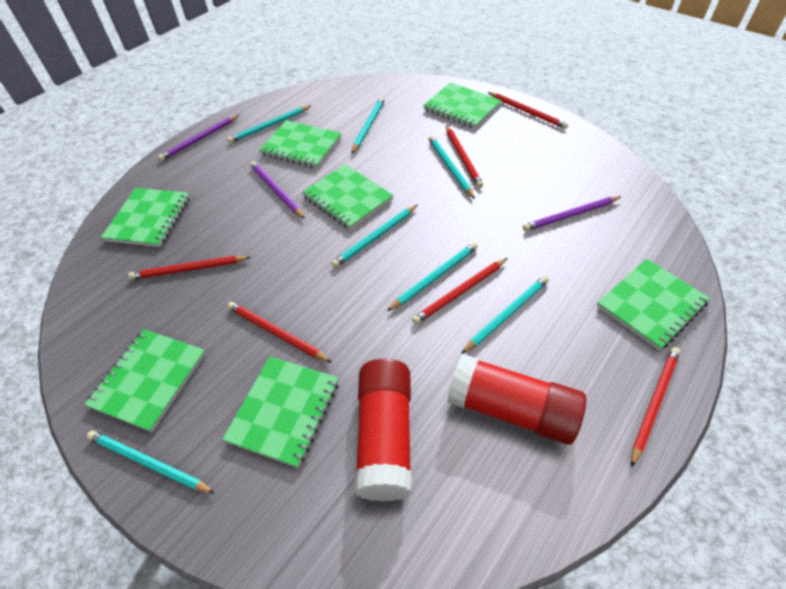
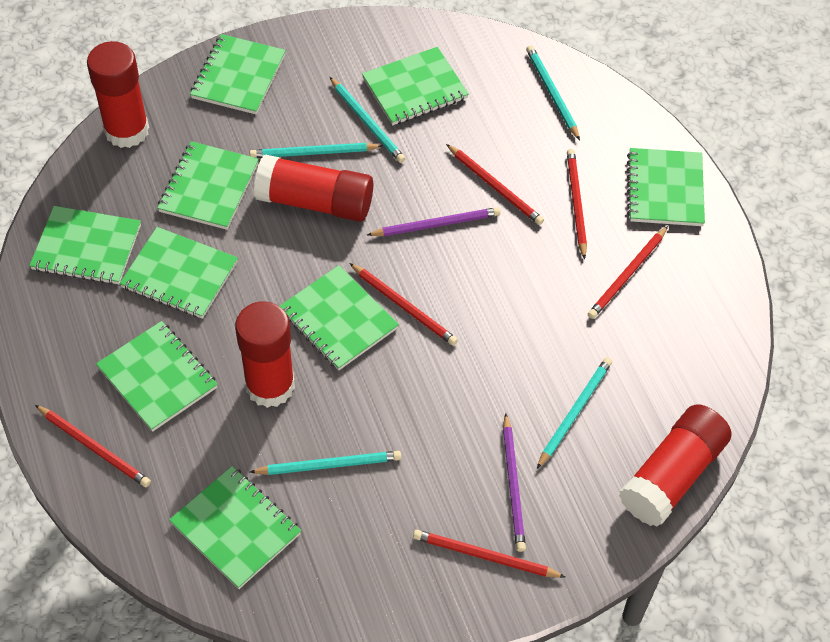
green notebook: [84,329,206,432] [101,188,190,247] [222,357,339,468] [259,120,341,168] [302,164,393,229] [423,82,502,129] [597,259,710,350] = 7 -> [29,206,141,285] [96,321,218,432] [119,227,238,319] [158,141,259,230] [169,466,301,589] [190,34,286,114] [279,265,399,370] [362,47,469,126] [627,148,705,226] = 9
purple pencil: [158,115,239,161] [250,161,305,219] [523,196,622,231] = 3 -> [367,207,501,236] [503,413,526,552] = 2
red glue stick: [354,359,412,501] [447,354,586,445] = 2 -> [87,41,149,148] [235,301,295,408] [254,155,373,222] [619,404,732,527] = 4
turquoise pencil: [87,431,215,494] [227,106,311,143] [332,205,417,267] [351,97,385,154] [387,242,478,311] [428,136,475,199] [461,276,549,354] = 7 -> [250,143,382,158] [250,451,401,475] [330,77,406,163] [526,45,580,140] [537,357,612,469] = 5

